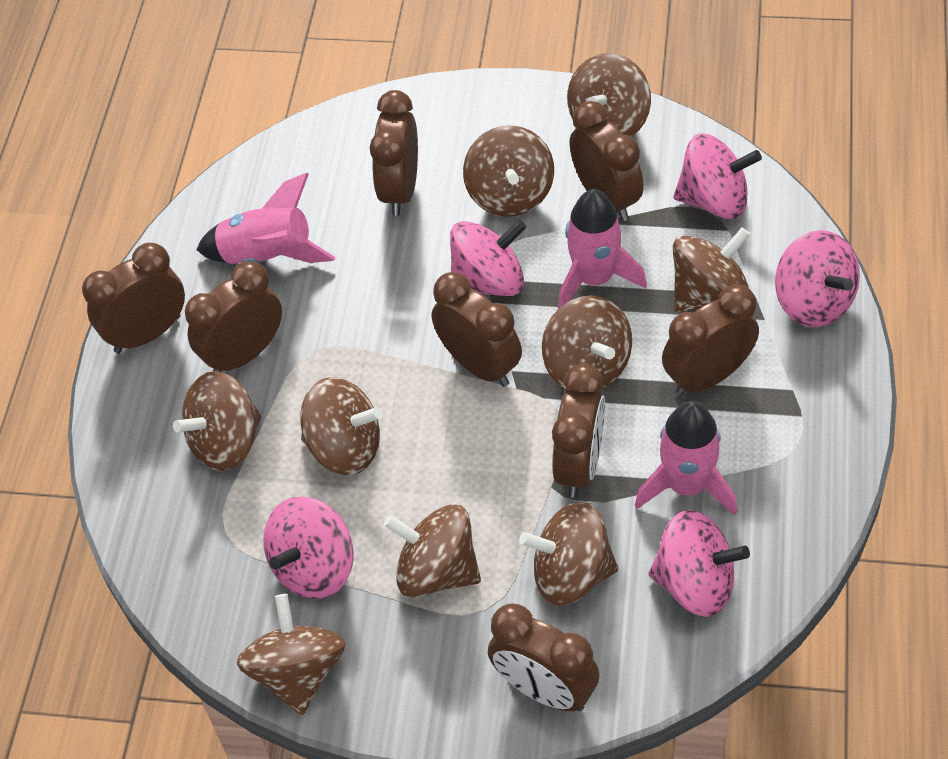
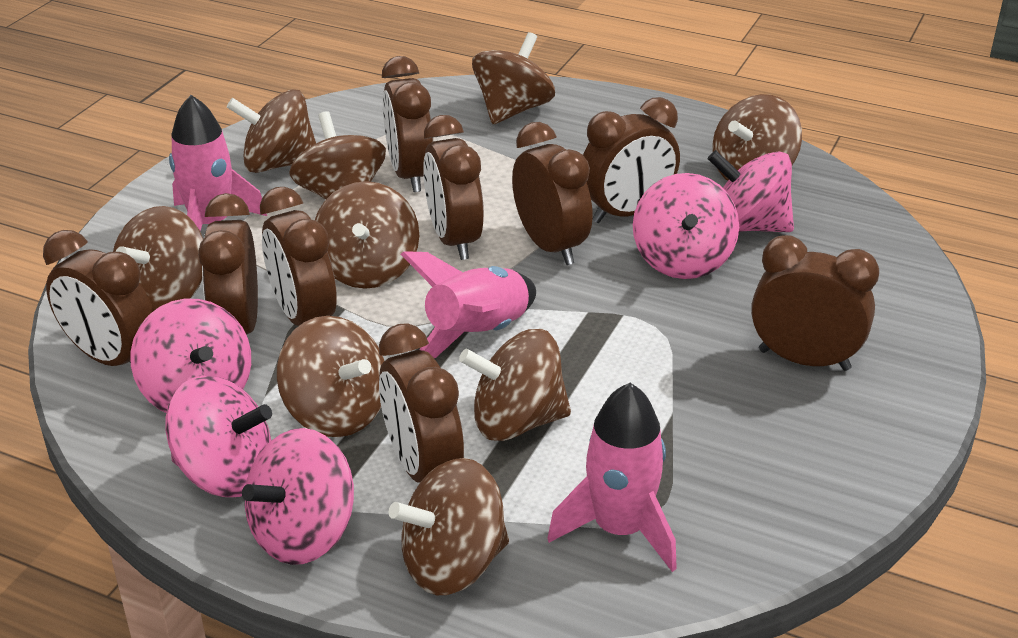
brown clock: [82,243,185,353] [185,261,282,372] [370,90,418,216] [432,272,522,387] [488,604,600,711] [552,363,605,498] [569,101,644,221] [662,284,759,396] = 8 -> [43,230,154,366] [198,193,258,335] [260,187,337,326] [379,323,464,483] [382,56,433,192] [423,115,484,260] [512,122,593,265] [583,97,680,223] [751,235,879,371] = 9

